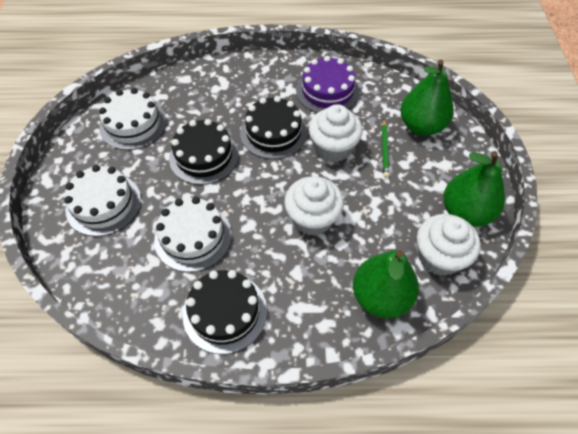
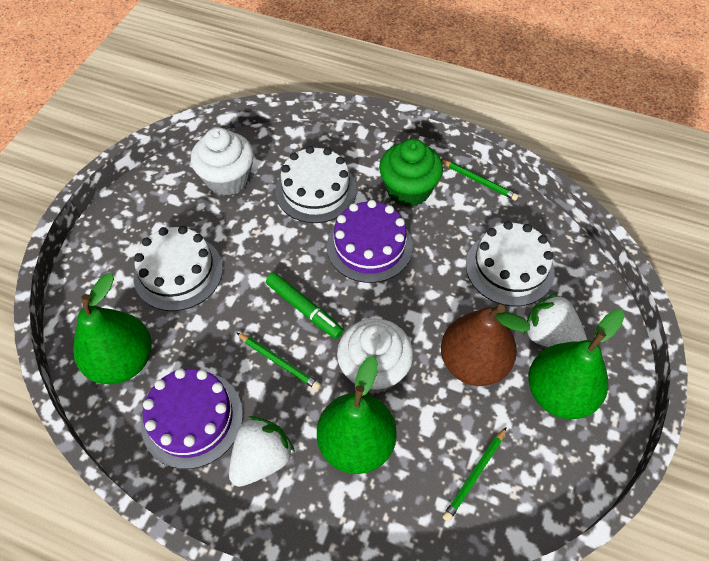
black cake: [169,119,239,185] [183,270,267,354] [240,96,307,159] = 3 -> none = 0
brown pear: none = 0 -> [441,304,530,386] = 1
green cupcake: none = 0 -> [379,139,443,207] = 1
green marker: none = 0 -> [266,272,343,339] = 1
green pencil: [382,119,389,178] = 1 -> [236,332,321,390] [441,160,519,200] [443,427,507,522] = 3
purple cake: [296,56,359,113] = 1 -> [141,368,243,469] [327,200,413,283] = 2
white cupcake: [284,176,344,236] [309,104,363,162] [417,214,481,276] = 3 -> [191,128,254,195] [337,318,413,394] = 2
white strawberry: none = 0 -> [229,416,295,487] [524,292,587,347] = 2

